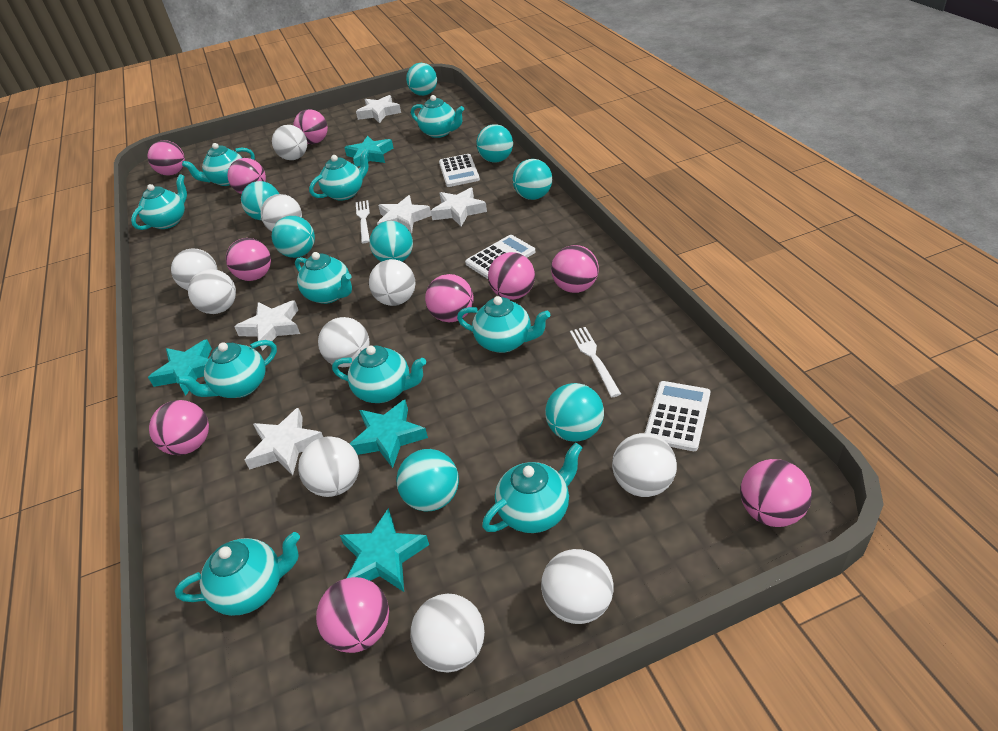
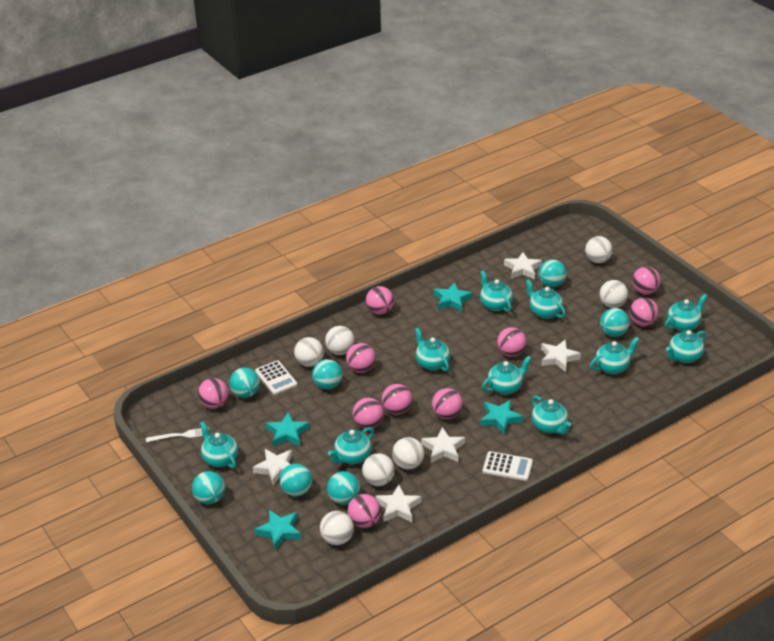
turquoise ball: [241,181,279,220] [272,216,315,258] [369,221,413,262] [396,449,459,511] [406,63,437,96] [476,124,513,163] [513,159,552,200] [545,383,604,442] = 8 -> [192,471,225,504] [229,367,260,398] [279,464,312,496] [312,359,342,389] [327,471,360,505] [539,260,566,287] [600,308,629,337] = 7
white ball: [171,248,218,290] [188,269,236,314] [261,194,302,231] [272,125,307,160] [298,437,360,497] [318,317,370,367] [369,259,415,306] [410,594,485,673] [541,549,613,624] [612,433,677,497] = 10 -> [294,337,324,367] [320,511,354,545] [325,326,354,355] [362,453,395,486] [392,437,424,469] [585,236,613,263] [600,280,628,308] = 7
white calculator: [439,154,480,187] [465,235,535,279] [645,381,710,451] = 3 -> [255,360,297,395] [483,451,533,481] = 2
white fork: [356,200,370,243] [570,327,621,397] = 2 -> [146,427,209,442] = 1

